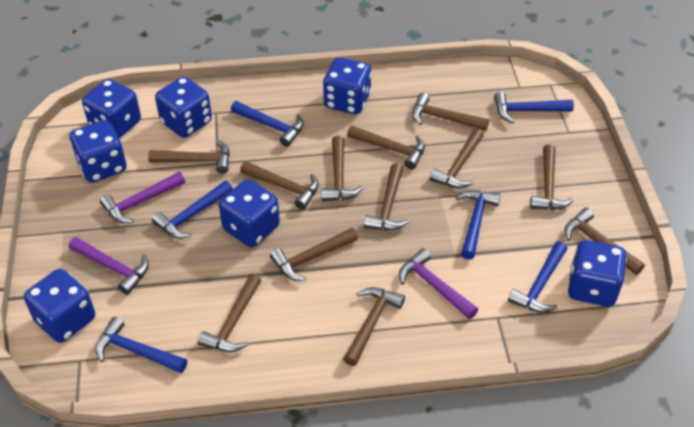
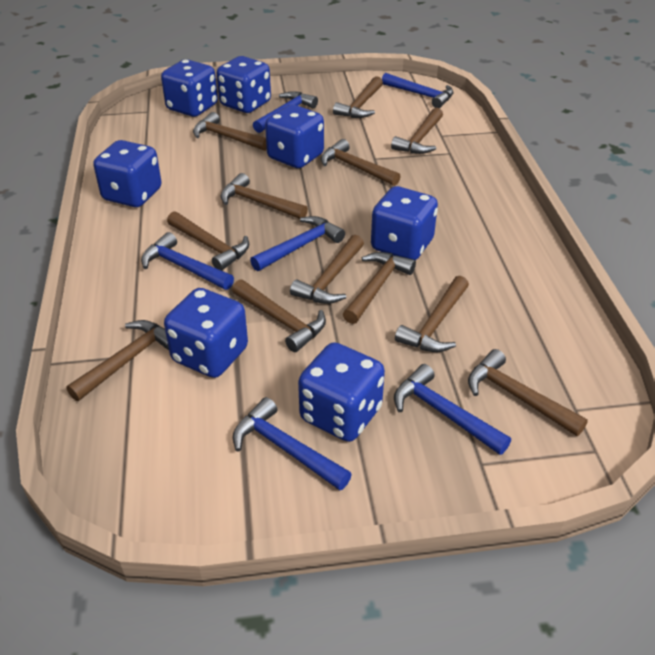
purple hammer: [69,237,149,295] [100,172,185,223] [399,248,478,319] = 3 -> none = 0

